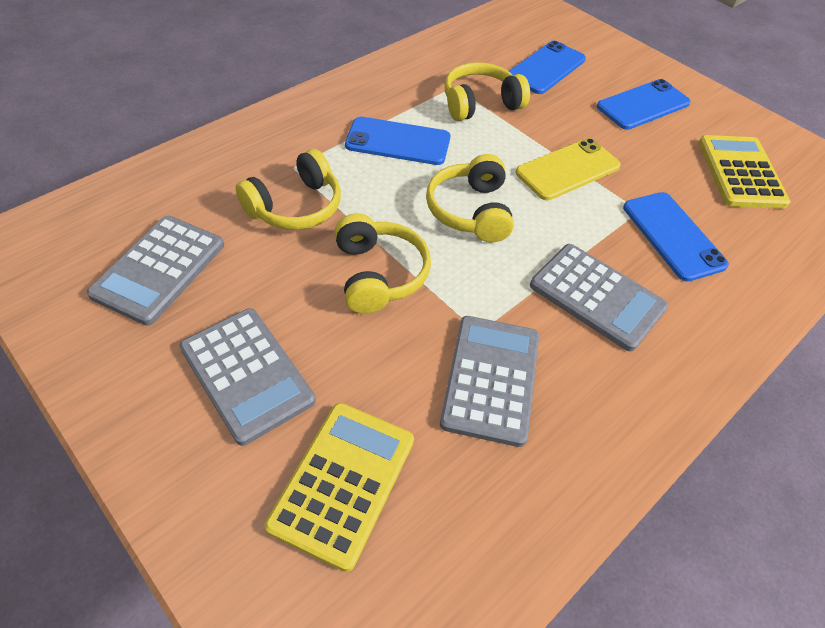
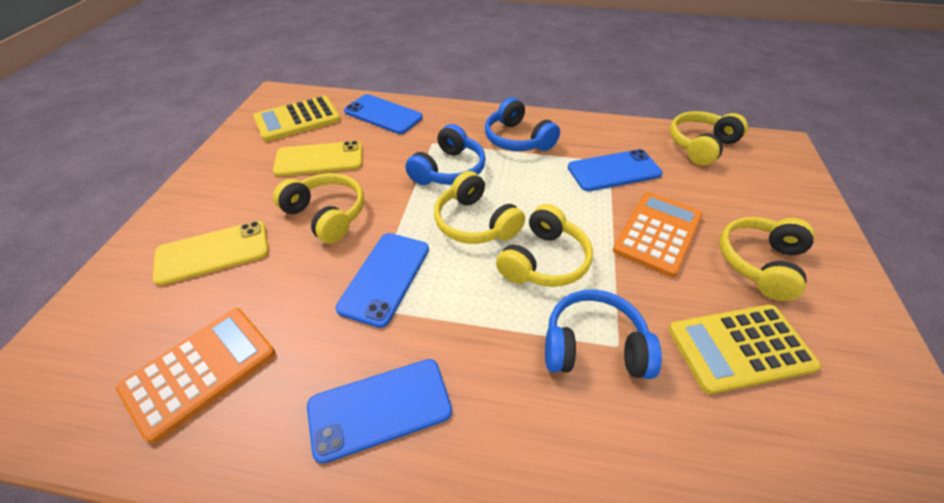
blue headphones: none = 0 -> [405,124,486,185] [485,97,560,151] [545,289,662,379] = 3
grey calculator: [87,216,224,326] [180,308,316,446] [440,316,539,447] [530,244,668,352] = 4 -> none = 0
orange calculator: none = 0 -> [116,308,275,444] [613,192,703,277] = 2
yellow headphones: [235,149,341,230] [335,213,431,314] [426,154,514,242] [445,62,530,121] = 4 -> [273,173,364,244] [434,171,525,244] [496,204,593,287] [670,111,748,166] [719,217,815,301] = 5
yellow phone: [516,138,621,201] = 1 -> [152,221,269,286] [273,141,362,176] = 2

